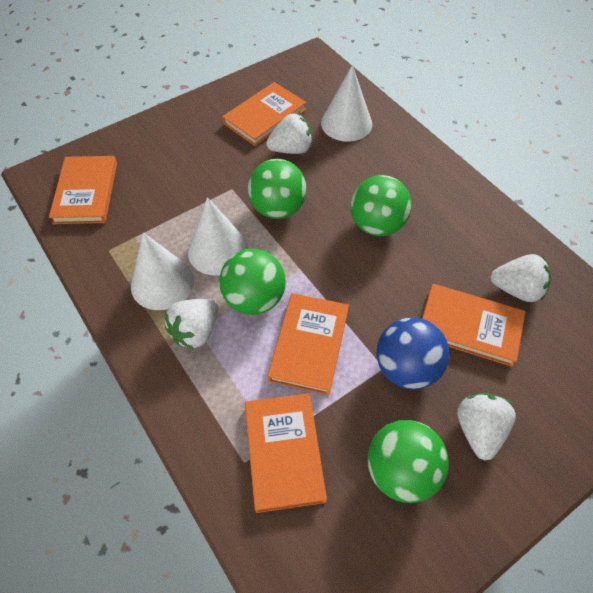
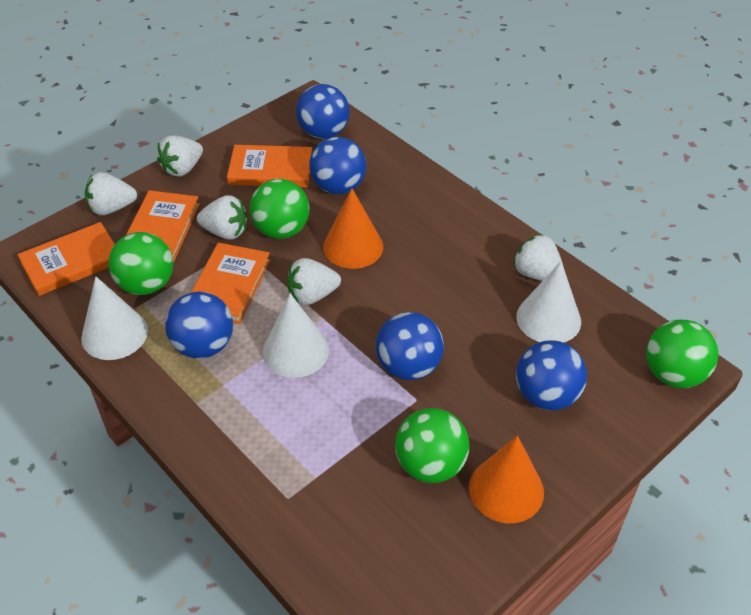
blue ball: [376,317,450,389] = 1 -> [165,292,233,358] [296,84,350,139] [309,137,366,194] [376,312,444,380] [516,340,587,410] = 5
orange book: [49,156,117,224] [222,82,307,146] [245,393,327,513] [267,293,349,395] [422,284,526,367] = 5 -> [18,222,115,296] [126,190,200,262] [191,243,270,324] [227,145,312,187] = 4
orange cone: none = 0 -> [323,188,383,269] [469,436,544,523] = 2
white strawberry: [165,299,219,349] [266,114,312,154] [457,393,516,460] [490,254,551,302] = 4 -> [85,172,137,215] [157,136,203,177] [197,195,247,240] [287,258,341,305] [513,234,563,281] = 5

